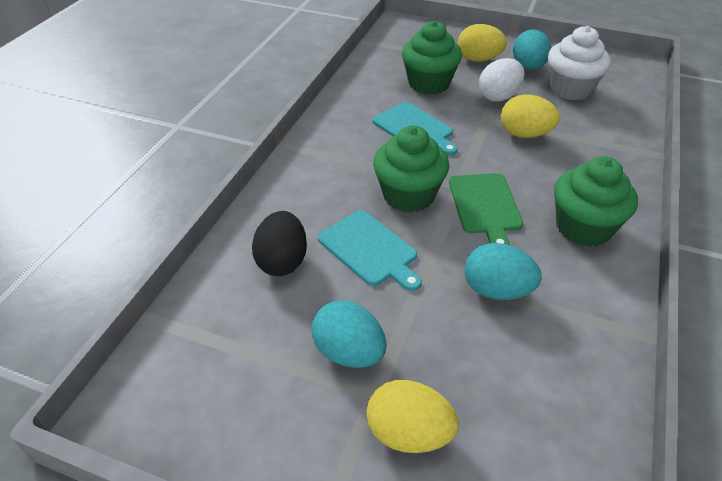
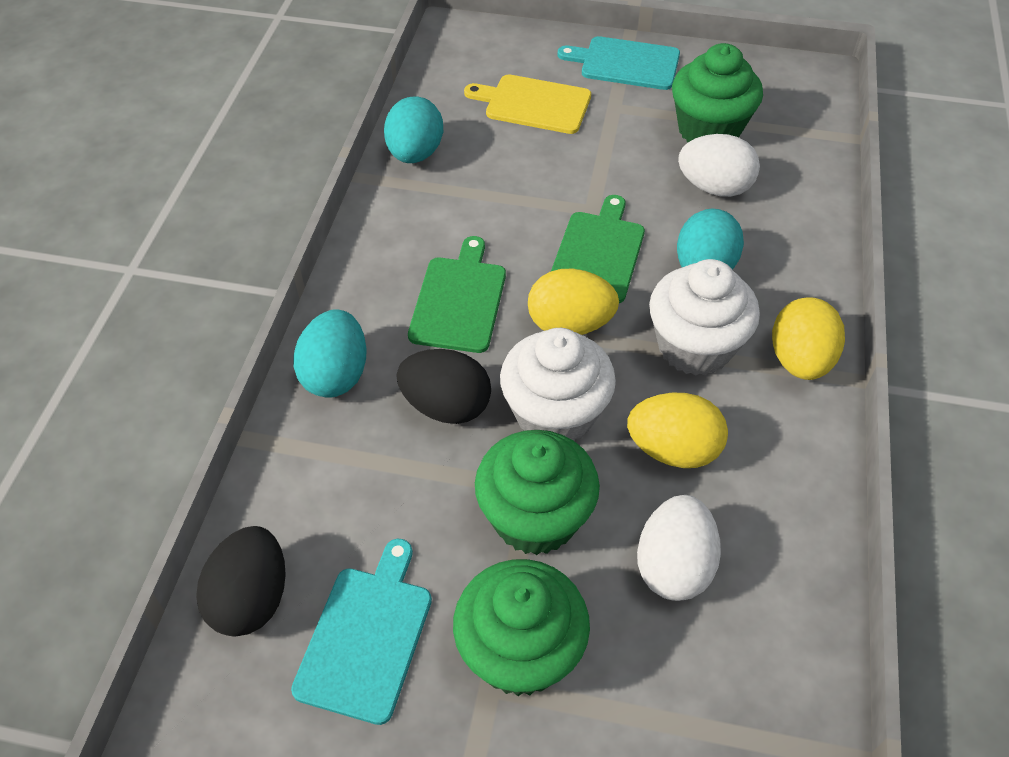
black egg: [252,211,307,276] = 1 -> [196,526,286,637] [396,349,491,424] = 2
green cutting board: [449,173,523,245] = 1 -> [408,236,506,353] [551,195,645,303] = 2
white cupcake: [548,26,611,100] = 1 -> [500,328,616,441] [649,259,760,376] = 2
white egg: [479,58,525,102] = 1 -> [637,495,721,601] [678,134,760,197] = 2
yellow cutting board: none = 0 -> [464,74,591,134] = 1

